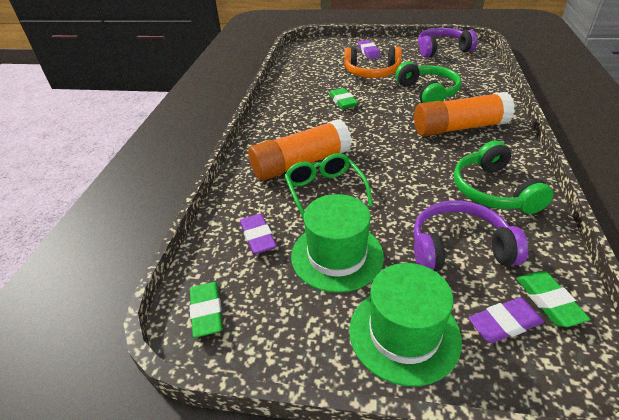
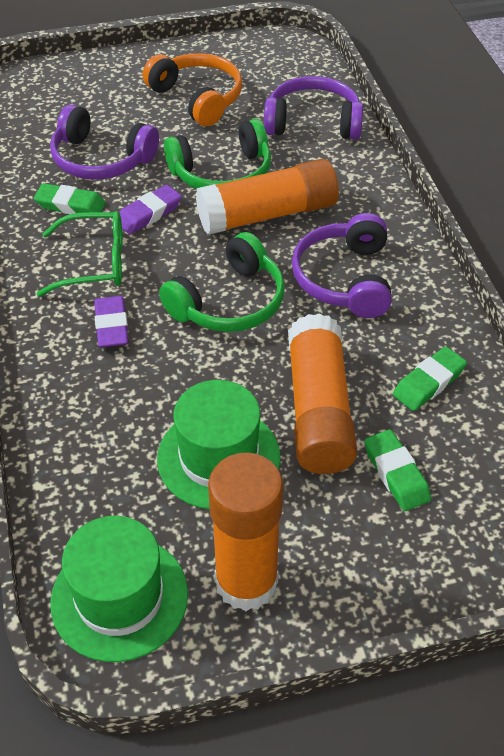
orange glue stick: [248,119,352,181] [414,92,515,136] = 2 -> [196,159,339,235] [208,452,284,611] [288,313,357,474] = 3
purple eraser: [240,214,277,254] [358,40,381,59] [468,297,544,343] = 3 -> [94,296,129,348] [119,185,182,234] = 2
purple headphones: [414,200,528,272] [418,28,477,57] = 2 -> [50,104,159,179] [264,76,363,139] [292,213,392,318] = 3

